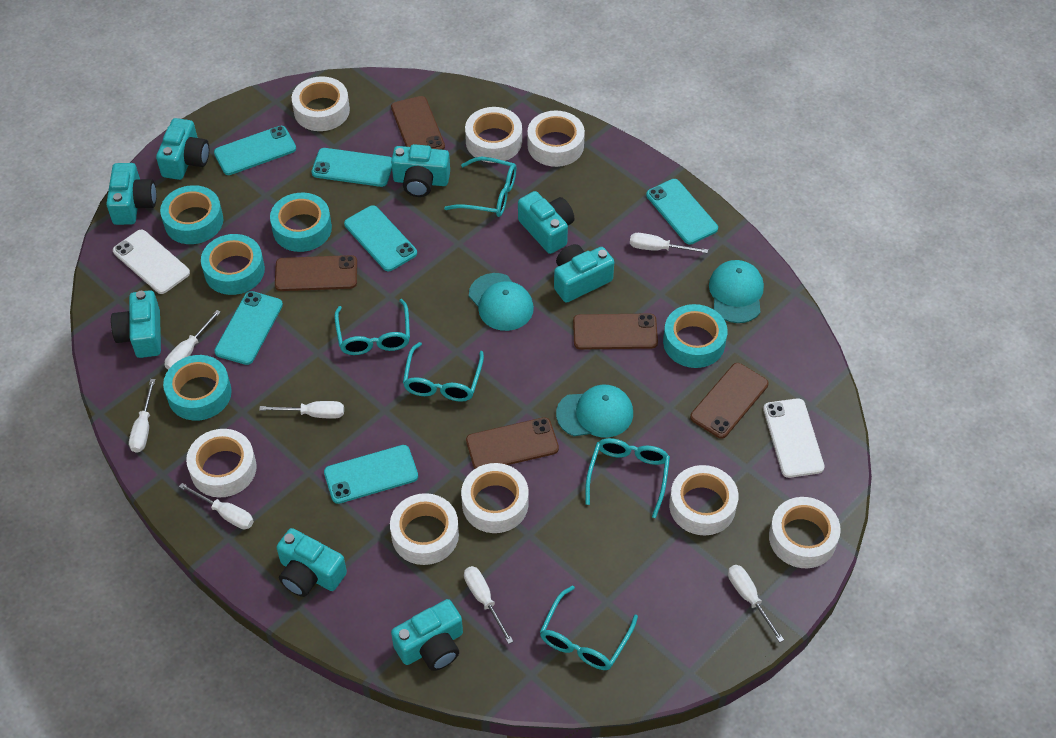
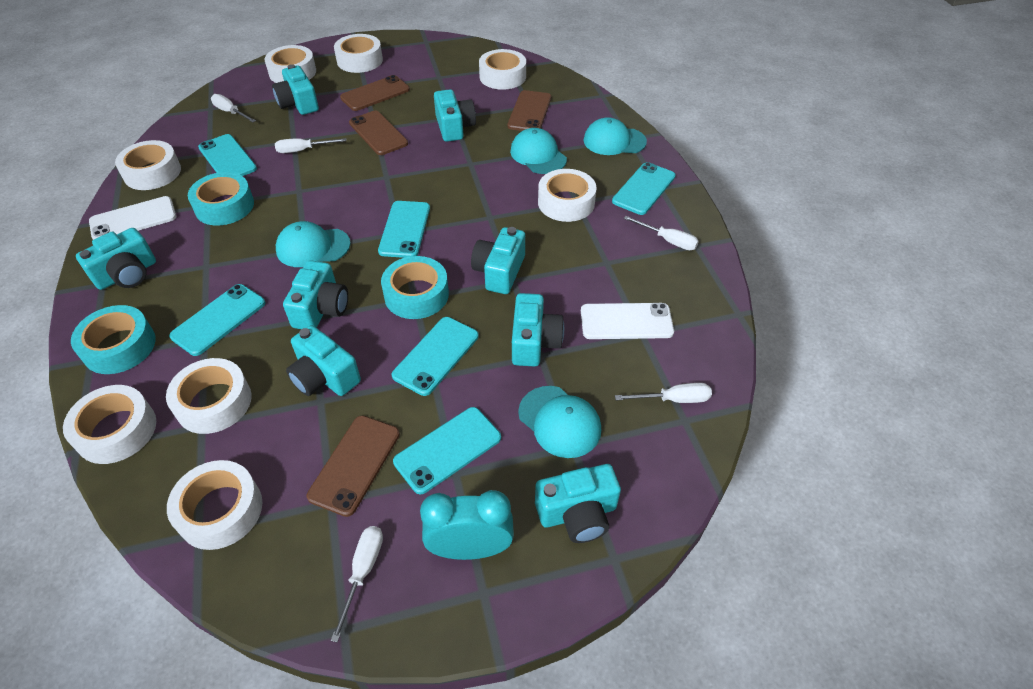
brown phone: [275,255,357,291] [391,96,445,150] [466,417,559,469] [573,313,658,350] [690,363,768,439] = 5 -> [307,416,400,517] [340,75,410,111] [349,111,408,155] [507,90,551,131] = 4
turquoise cap: [469,273,534,331] [556,385,633,437] [709,260,764,323] = 3 -> [276,221,350,267] [510,128,567,174] [518,386,601,458] [583,117,647,155] = 4
turquoise clock: none = 0 -> [420,490,514,560] = 1
turquoise glasses: [334,299,410,355] [403,342,484,402] [444,157,516,217] [540,585,638,670] [585,438,670,518] = 5 -> none = 0
turquoise tape: [160,185,223,244] [163,355,232,421] [201,234,265,295] [270,193,332,252] [663,304,728,368] = 5 -> [71,305,156,374] [188,172,254,225] [381,256,449,319] = 3
white screwdriver: [129,379,155,453] [165,310,221,370] [179,483,254,529] [259,401,344,419] [464,566,513,644] [630,233,708,253] [728,565,784,643] = 7 -> [211,94,256,122] [275,138,346,153] [330,526,383,643] [615,383,712,403] [624,216,699,250] = 5

